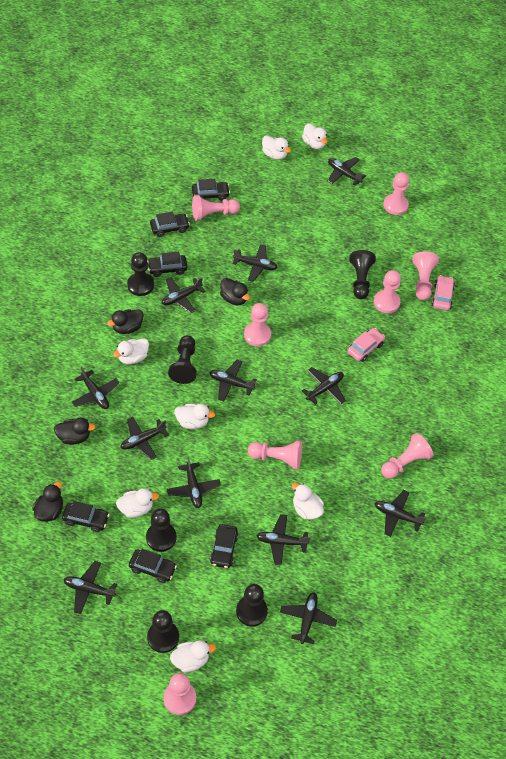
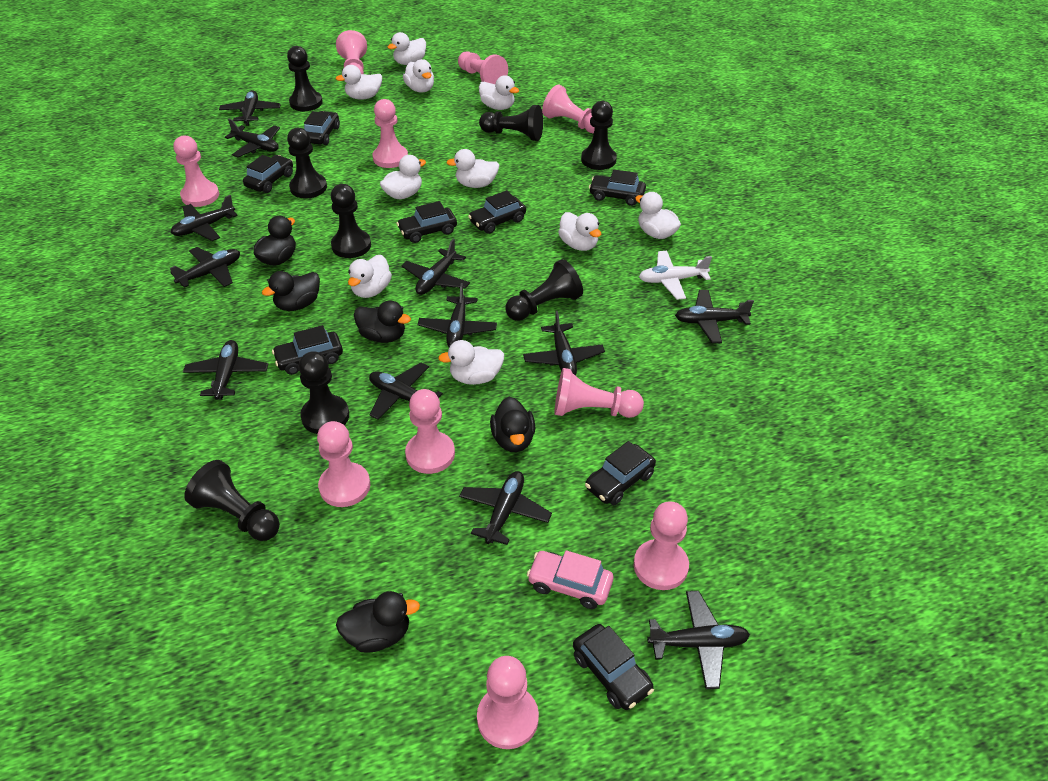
black car: [62,501,110,532] [129,549,177,583] [147,252,187,277] [150,211,190,237] [192,179,230,201] [210,524,239,568] = 6 -> [243,155,293,193] [272,325,343,375] [304,111,340,145] [397,201,457,243] [468,190,526,234] [573,624,654,710] [585,441,656,505] [589,169,646,206] = 8
black duck: [32,482,63,522] [54,418,95,445] [107,309,144,334] [220,278,250,305] = 4 -> [254,216,296,266] [262,271,320,311] [336,591,420,652] [354,300,411,343] [490,397,535,452] = 5
black pawn: [127,252,154,296] [146,508,176,552] [147,610,179,653] [168,335,197,384] [236,584,268,627] [349,250,376,299] = 6 -> [184,460,280,541] [287,46,323,111] [287,128,327,199] [298,351,349,434] [331,184,371,258] [479,105,543,141] [505,259,583,321] [581,101,617,170] = 8
pink car: [347,328,385,362] [431,275,455,310] = 2 -> [527,550,613,609] = 1
pink pawn: [163,673,196,715] [192,195,240,221] [244,303,271,346] [248,440,302,470] [374,270,401,313] [381,433,434,479] [383,172,409,215] [412,251,439,300] = 8 -> [173,136,219,207] [317,421,370,507] [336,30,367,74] [373,99,408,168] [405,389,455,474] [458,51,508,84] [477,656,539,749] [542,85,595,133] [554,368,644,418] [634,501,689,590] = 10
white duck: [113,338,149,364] [116,488,159,518] [170,640,216,672] [174,404,215,429] [262,135,291,160] [292,483,324,519] [302,123,327,149] = 7 -> [336,65,382,100] [348,255,392,298] [380,155,426,199] [388,32,426,65] [403,59,434,93] [438,340,504,385] [446,149,499,188] [479,75,519,110] [558,212,601,251] [635,192,681,239] = 10
white plane: none = 0 -> [639,251,712,300] = 1

